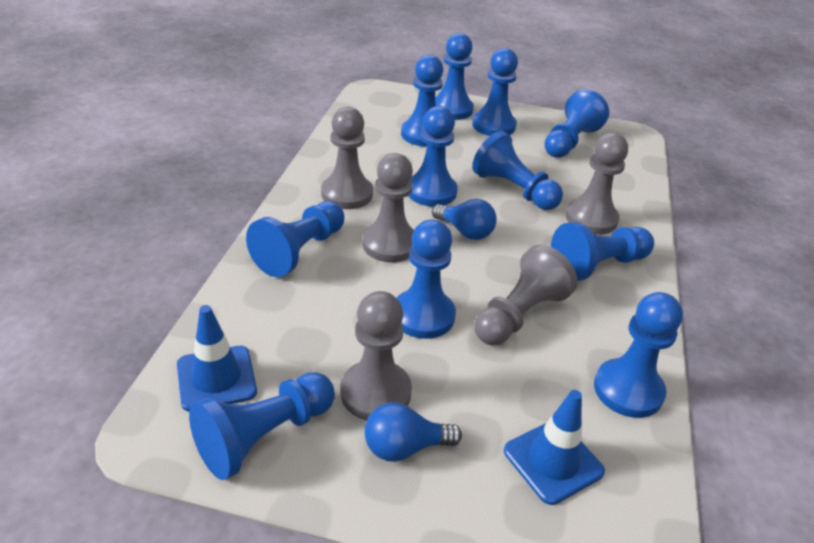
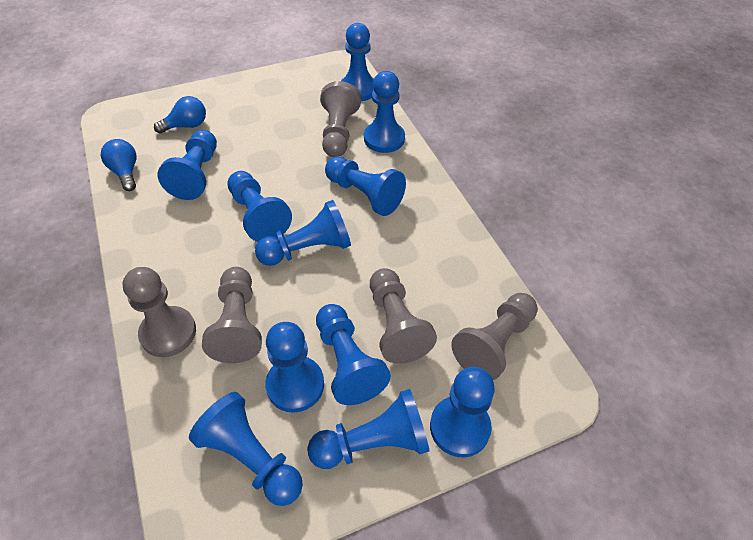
blue traffic cone: [177,305,257,412] [504,390,605,505] = 2 -> none = 0

